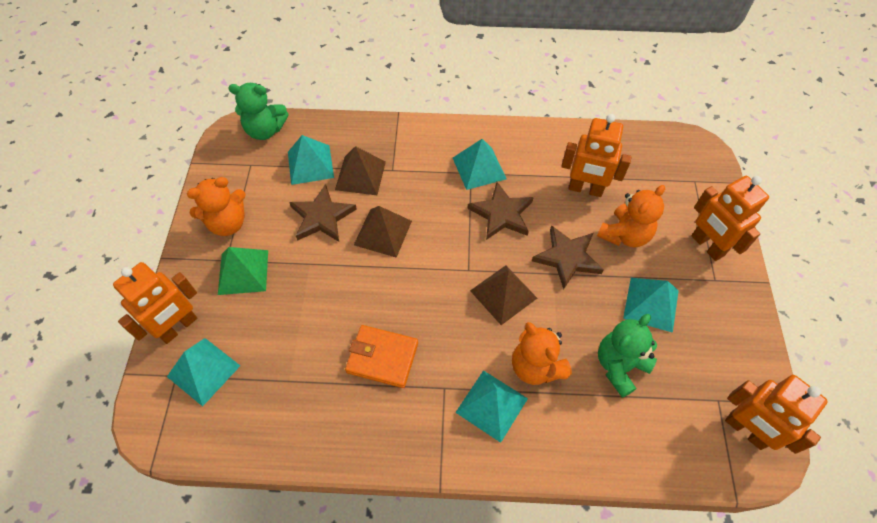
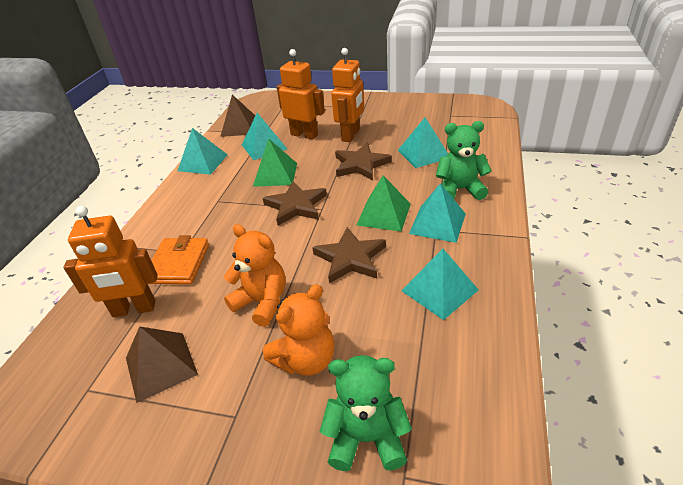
brown pyramid: [335,146,386,195] [354,206,412,258] [470,265,537,325] = 3 -> [126,326,198,403] [220,95,255,137] = 2
green pyramid: [218,247,268,295] = 1 -> [253,138,297,187] [356,175,411,232] = 2
orange robot: [113,262,197,344] [561,114,631,197] [691,176,769,261] [725,375,828,454] = 4 -> [63,206,158,317] [277,49,325,139] [331,48,364,142] = 3
orange teddy bear: [187,177,246,236] [512,322,572,385] [597,185,665,247] = 3 -> [224,224,286,327] [263,284,335,376] = 2

